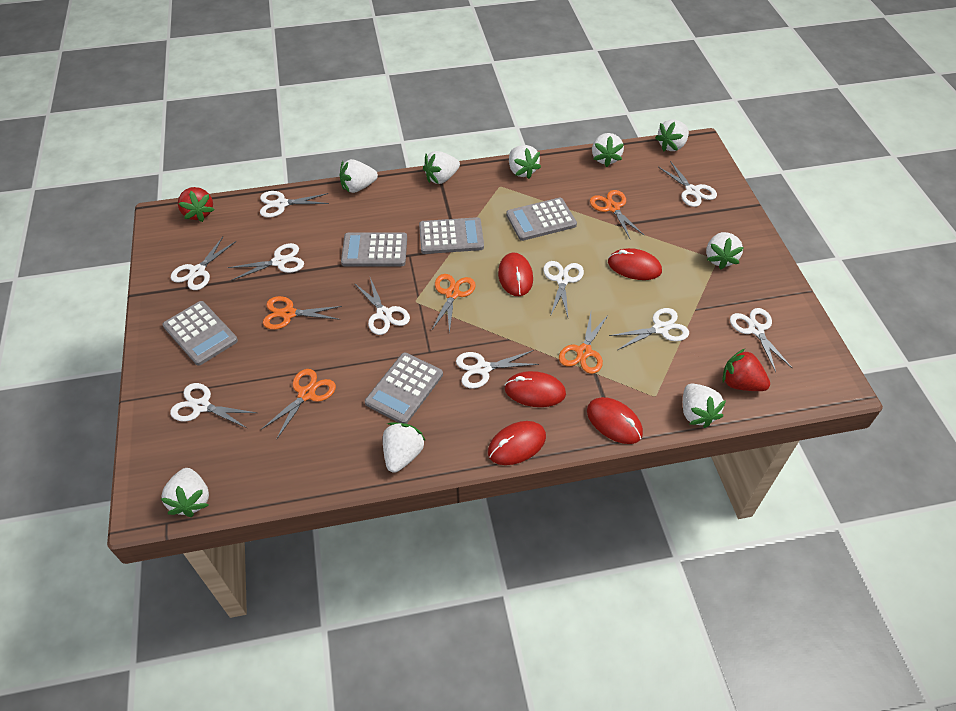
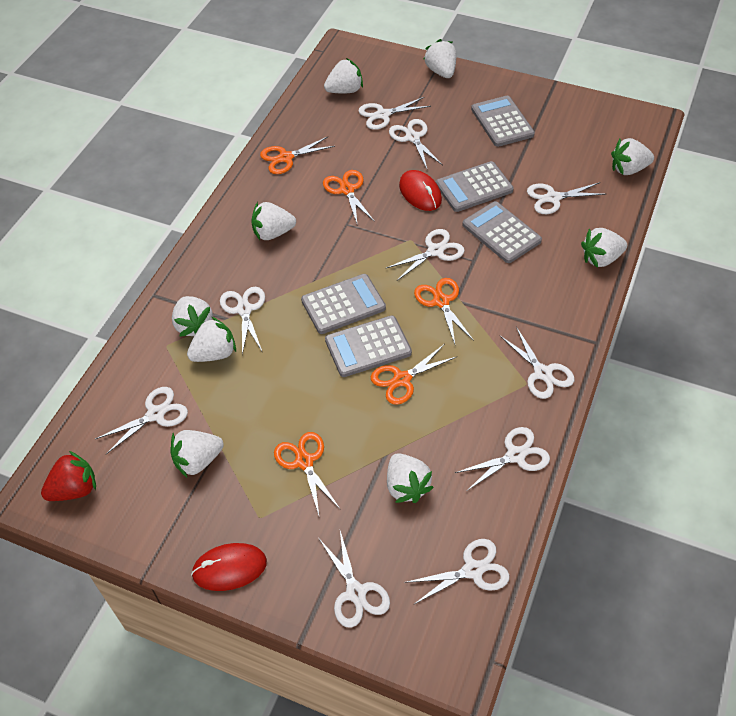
red mouse: [488,421,546,465] [498,253,533,296] [505,371,566,407] [587,397,643,444] [608,248,662,280] = 5 -> [191,543,267,591] [399,170,442,211] = 2
red strawberry: [178,187,214,222] [722,349,770,391] = 2 -> [41,451,96,501] = 1

